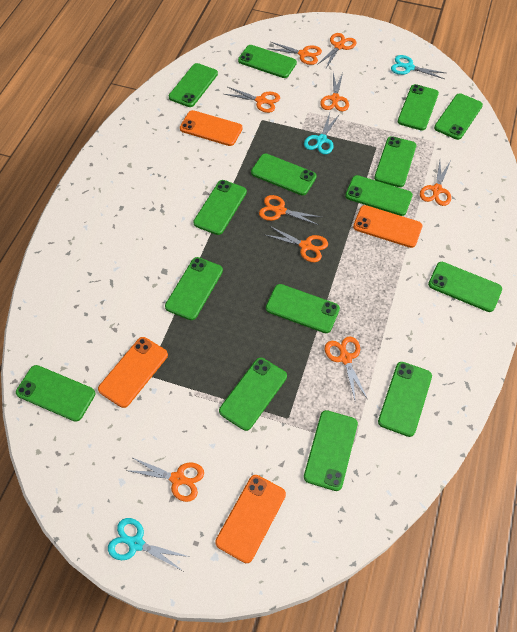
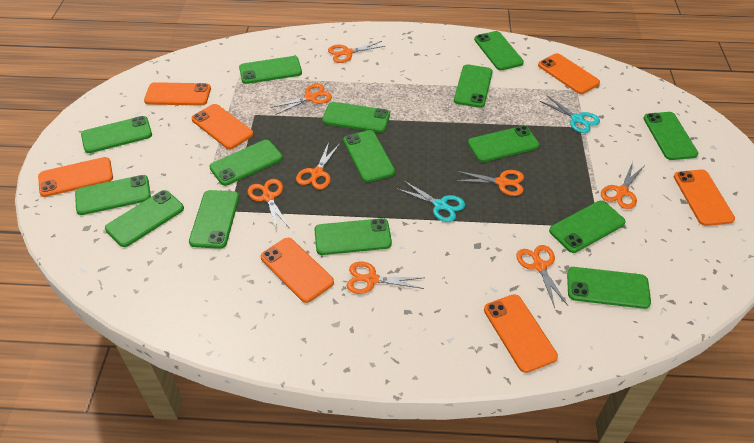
orange phone: [98,337,168,408] [180,110,243,146] [215,475,286,563] [353,205,423,248] = 4 -> [38,157,113,197] [144,82,211,106] [192,104,253,149] [260,238,334,303] [484,294,558,373] [538,53,600,94] [674,170,735,226] = 7
orange scissors: [126,457,204,502] [224,87,280,113] [259,195,321,226] [266,225,328,262] [270,42,322,65] [317,33,357,68] [320,73,349,111] [325,336,368,400] [420,161,451,206] = 9 -> [248,179,289,230] [271,84,332,114] [296,142,340,189] [328,41,386,63] [347,262,425,294] [455,170,524,196] [516,245,568,308] [601,162,645,209] = 8
turquoise scissors: [108,518,189,571] [304,113,340,154] [391,55,445,79] = 3 -> [398,180,465,222] [540,96,600,133] = 2

